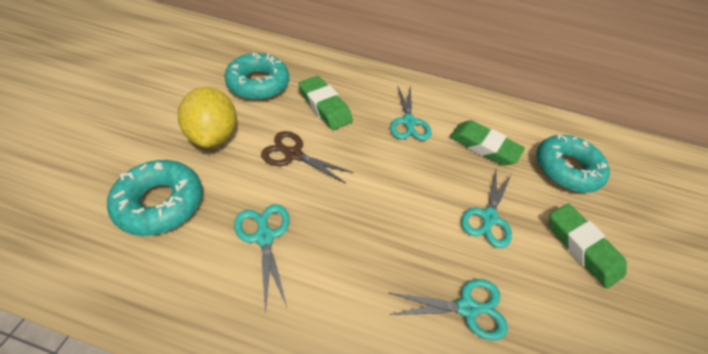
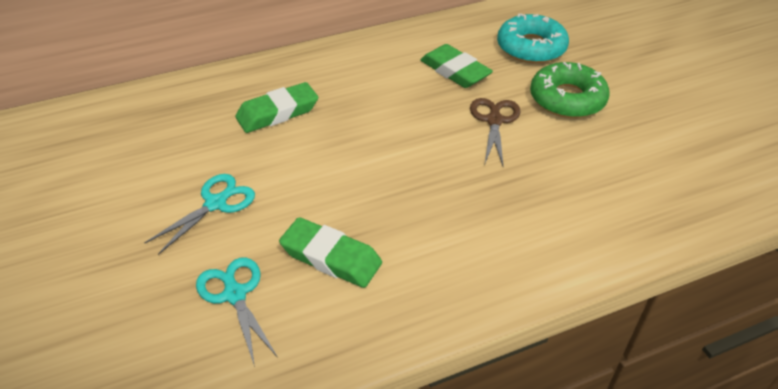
green donut: none = 0 -> [530,62,610,118] = 1
turquoise donut: [107,160,203,236] [224,53,289,100] [536,134,610,193] = 3 -> [497,13,569,63] = 1
turquoise scissors: [234,204,290,314] [389,279,508,341] [390,85,432,140] [461,170,512,248] = 4 -> [144,174,255,255] [196,257,278,367] = 2
yellow lemon: [178,87,237,148] = 1 -> none = 0

